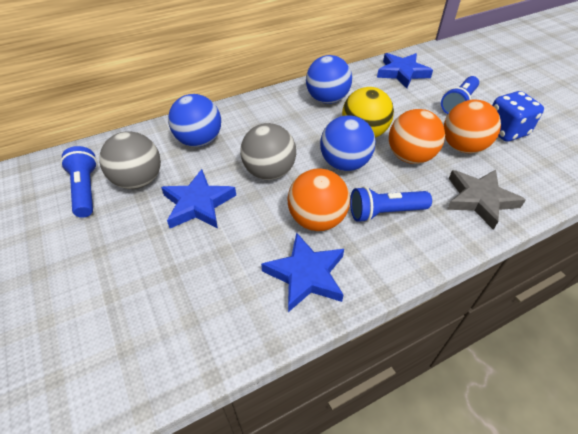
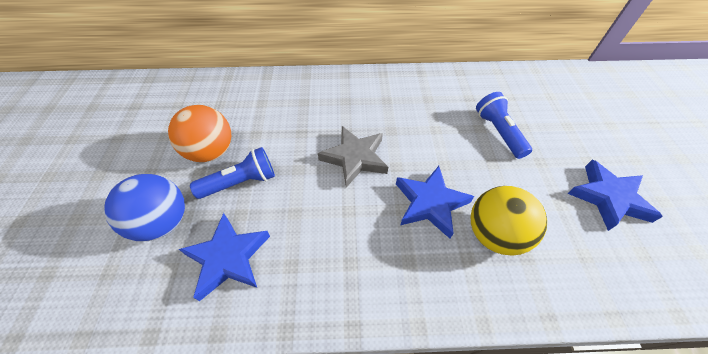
blue ball: [168,94,221,147] [306,55,352,104] [320,115,376,171] = 3 -> [104,174,185,241] = 1
blue dice: [492,91,544,142] = 1 -> none = 0
blue flashlight: [60,146,98,218] [350,186,432,222] [441,76,479,114] = 3 -> [190,147,275,199] [476,92,532,159] = 2
grey ball: [99,131,161,189] [240,123,296,180] = 2 -> none = 0
orange ball: [287,169,350,231] [389,109,445,164] [444,100,501,153] = 3 -> [168,105,231,162] = 1

